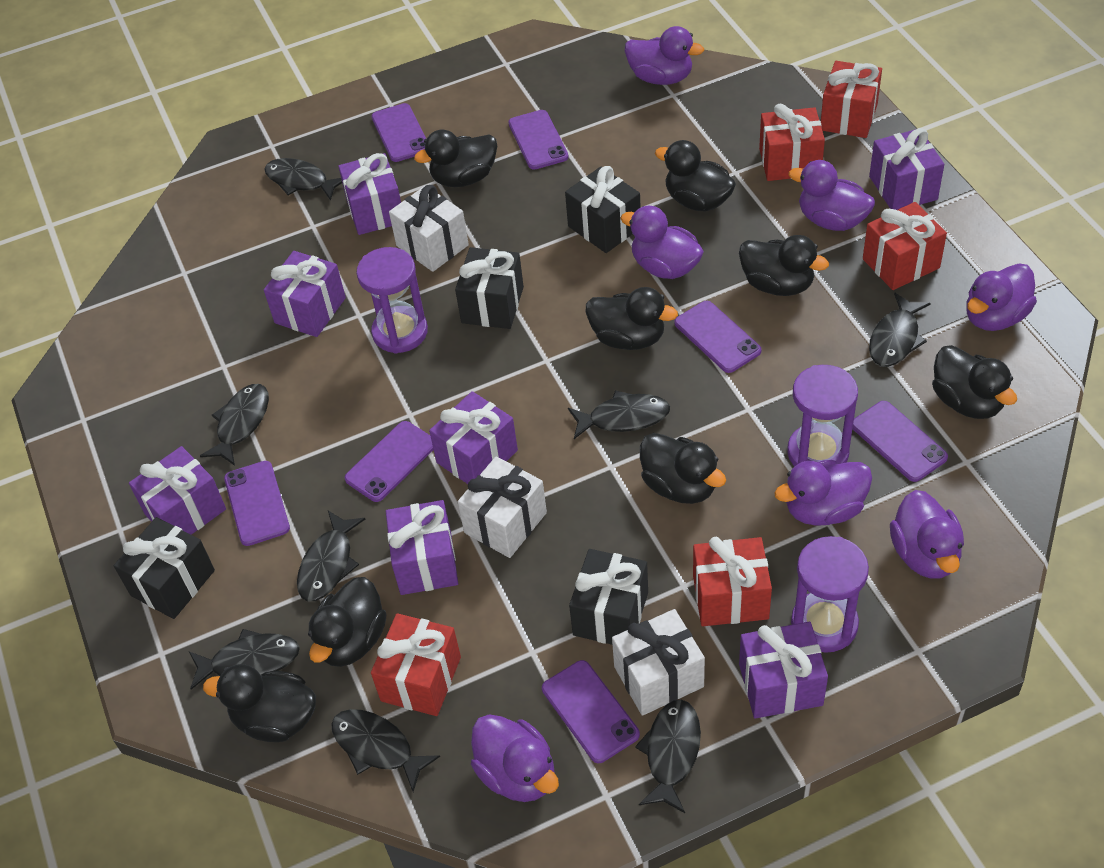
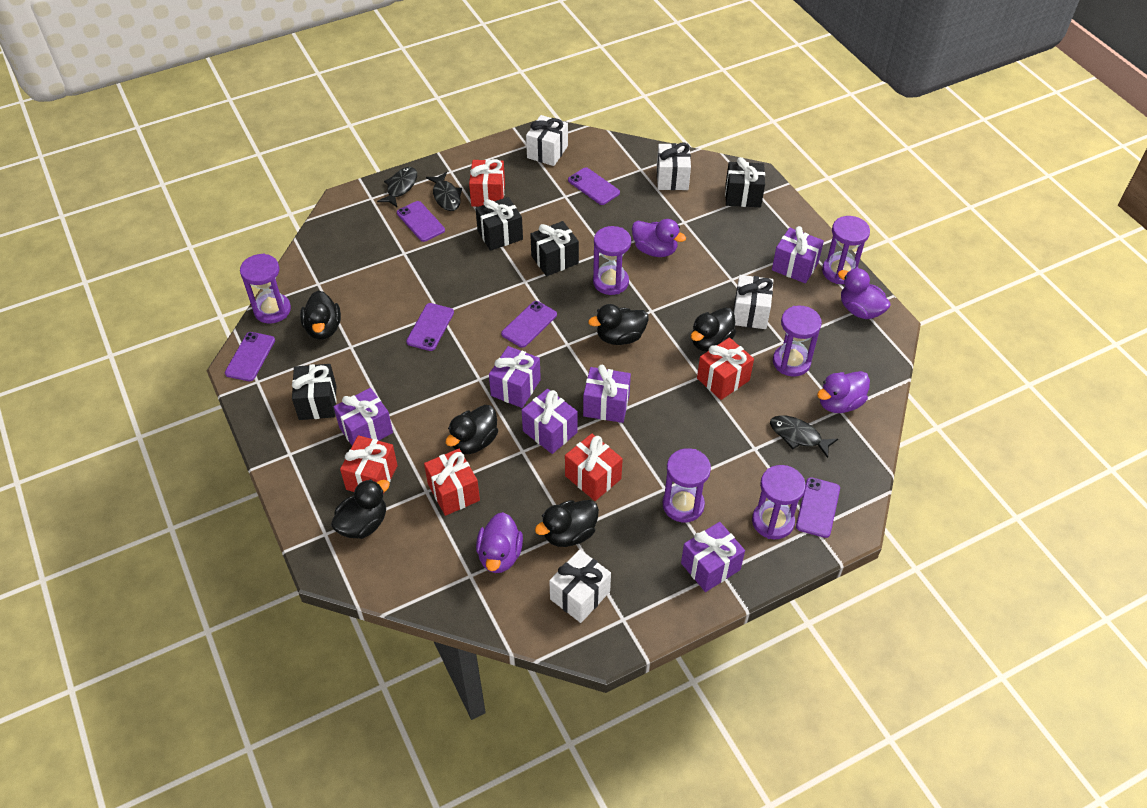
black duck: [203,664,316,742] [308,577,386,667] [414,130,497,187] [586,287,678,350] [640,433,726,504] [655,140,736,212] [739,235,829,296] [932,345,1017,419] = 8 -> [300,291,341,340] [331,479,390,539] [446,405,498,454] [535,500,599,547] [588,304,649,345] [691,308,736,351] = 6
black fish: [189,629,300,690] [200,384,269,466] [264,158,342,201] [297,511,365,601] [331,709,440,792] [568,390,670,439] [635,700,701,813] [869,292,931,367] = 8 -> [377,167,417,207] [426,172,462,211] [770,415,838,458] = 3
purple duck: [471,714,559,802] [620,206,704,279] [625,26,704,85] [774,460,872,526] [789,160,875,231] [890,490,964,579] [966,264,1037,331] = 7 -> [476,512,523,573] [632,219,686,257] [817,371,870,413] [838,268,891,319] = 4
purple gift: [129,446,226,535] [264,251,346,337] [338,153,401,235] [386,500,458,595] [429,391,518,484] [739,622,828,719] [869,128,944,210] = 7 -> [334,388,393,445] [489,346,541,408] [522,389,578,454] [583,365,631,423] [681,522,745,592] [772,226,824,283] = 6
purple hourglass: [356,247,428,354] [787,365,858,467] [791,536,869,653] = 3 -> [240,253,291,324] [593,226,631,295] [663,448,711,522] [752,465,806,539] [773,306,822,377] [822,216,870,284] = 6
purple phone: [224,461,290,546] [344,421,433,502] [371,103,426,162] [508,110,569,170] [542,660,640,763] [674,301,762,373] [853,401,948,482] = 7 -> [225,332,275,381] [397,201,445,242] [406,303,454,351] [501,301,557,348] [568,167,620,205] [796,477,840,538] = 6
white gift: [389,185,469,272] [458,456,547,558] [612,609,705,716] = 3 -> [526,115,568,166] [549,549,611,623] [657,143,691,190] [733,275,773,329] = 4

